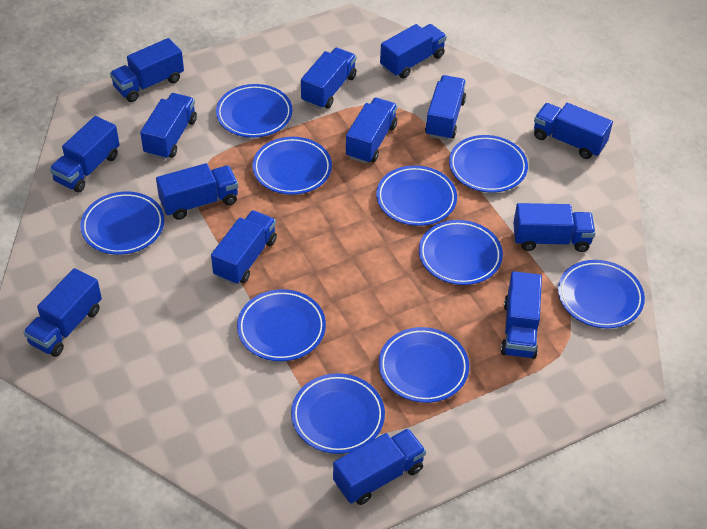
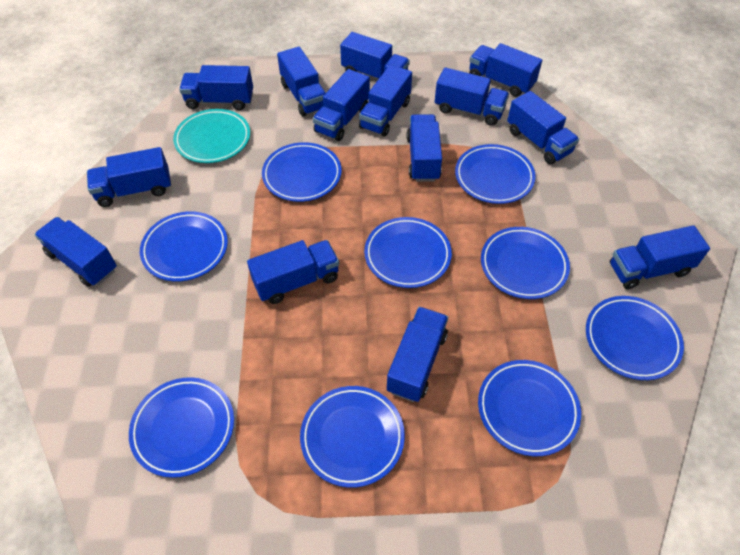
blue plate: [80,192,165,255] [216,84,293,138] [237,289,326,361] [252,137,332,195] [291,373,385,454] [376,165,457,226] [379,327,469,403] [419,220,503,285] [449,135,528,192] [558,260,645,328] = 10 -> [129,377,234,478] [140,211,228,281] [262,142,342,202] [300,386,405,488] [364,217,452,288] [455,144,536,204] [478,360,581,456] [481,227,570,299] [586,296,684,380] = 9
turquoise plate: none = 0 -> [173,109,250,163] = 1

